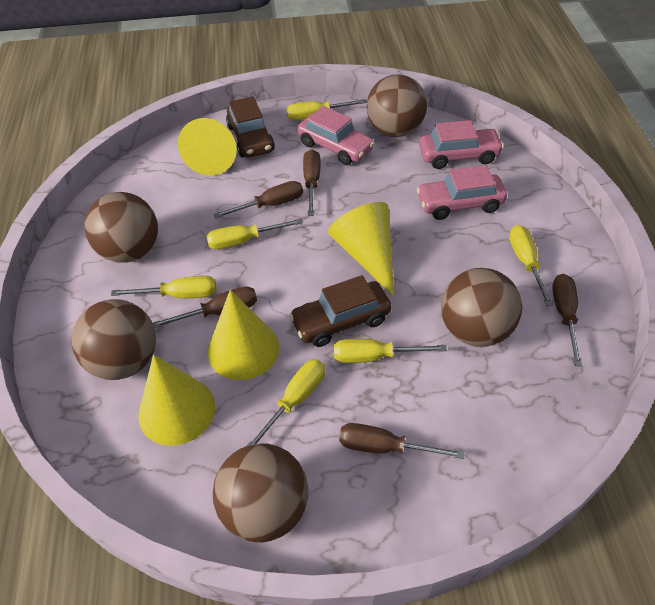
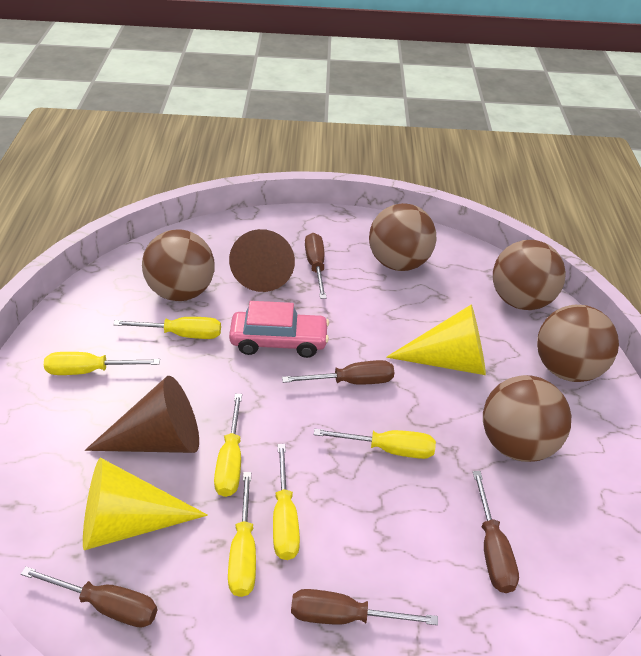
brown car: [226,96,275,158] [289,275,392,347] = 2 -> none = 0
brown cone: none = 0 -> [85,376,199,453] [229,229,295,292] = 2
pink car: [298,106,375,165] [417,165,507,220] [419,120,504,169] = 3 -> [229,301,329,358] = 1
yellow cone: [138,355,215,446] [178,118,237,175] [208,290,279,380] [328,202,394,296] = 4 -> [83,458,208,550] [386,304,486,375] = 2

